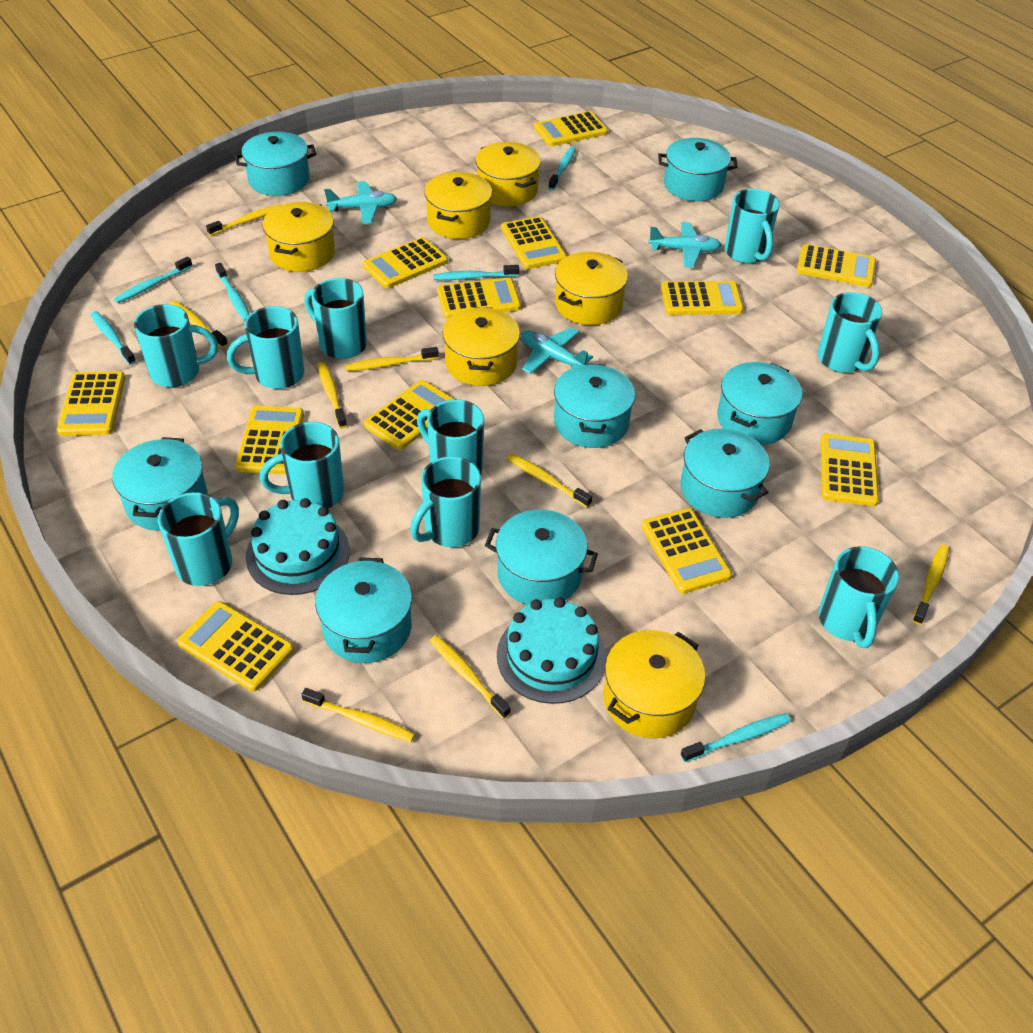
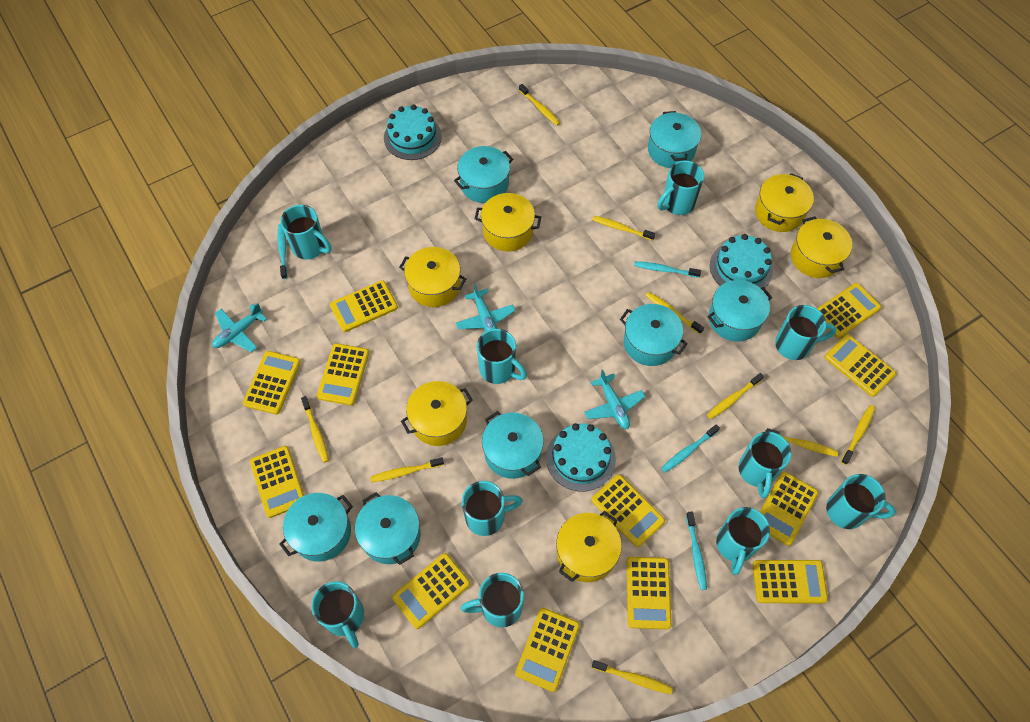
turquoise cake: [246,498,350,595] [497,597,607,704] = 2 -> [384,104,442,160] [546,423,616,492] [710,234,773,288] = 3
turquoise pot: [112,437,208,531] [235,132,316,196] [315,557,412,663] [485,510,598,605] [554,363,635,448] [658,138,738,201] [681,429,770,518] [717,362,802,445] = 8 -> [280,493,353,562] [355,492,421,565] [454,146,513,203] [482,411,544,479] [620,304,688,366] [648,111,701,168] [708,280,772,342] = 7
turquoise toothbrush: [91,311,136,365] [114,256,193,303] [215,263,250,321] [433,265,519,280] [548,147,576,190] [680,713,791,762] = 6 -> [277,223,288,279] [634,261,701,278] [661,424,720,473] [686,512,707,590] = 4
yellow toothbrush: [169,301,228,348] [206,204,282,236] [301,688,415,742] [318,362,347,428] [346,347,439,371] [430,635,511,719] [507,453,592,508] [912,544,949,625] = 8 -> [301,396,329,463] [370,457,444,482] [519,84,560,126] [592,216,655,241] [592,660,673,694] [645,292,704,334] [707,373,764,419] [765,428,838,457] [841,405,875,465] = 9

